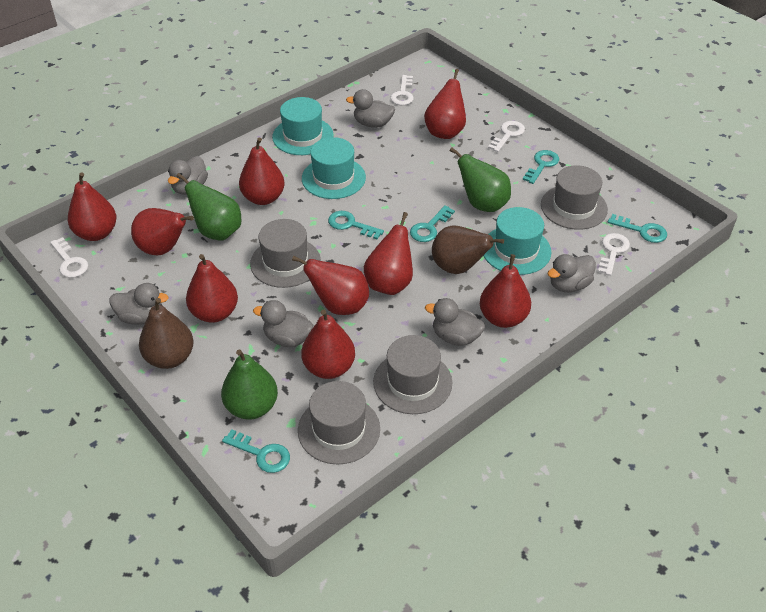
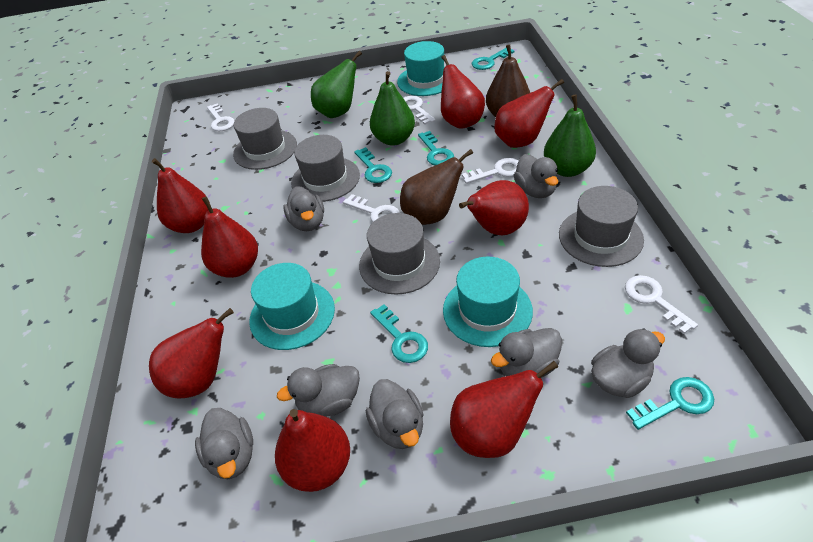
grey duck: [109,283,169,325] [168,156,208,195] [253,300,314,347] [346,89,395,128] [425,298,485,346] [547,254,596,292] = 6 -> [195,408,253,479] [277,364,360,417] [283,186,324,231] [366,379,424,449] [491,328,562,378] [514,154,558,198] [591,329,665,398] = 7
red pear: [68,172,116,241] [131,208,194,256] [186,254,238,323] [239,138,285,205] [292,256,369,315] [301,310,355,379] [364,212,413,295] [424,69,466,139] [480,254,531,328] = 9 -> [149,308,234,398] [152,158,210,233] [201,196,258,278] [275,409,350,492] [441,55,485,129] [450,361,558,458] [459,180,529,235] [494,79,564,148] = 8
white key: [50,237,88,278] [390,75,414,105] [488,121,525,152] [598,233,630,276] = 4 -> [207,103,235,131] [343,194,400,222] [403,96,436,125] [462,158,519,184] [625,275,698,334] = 5

